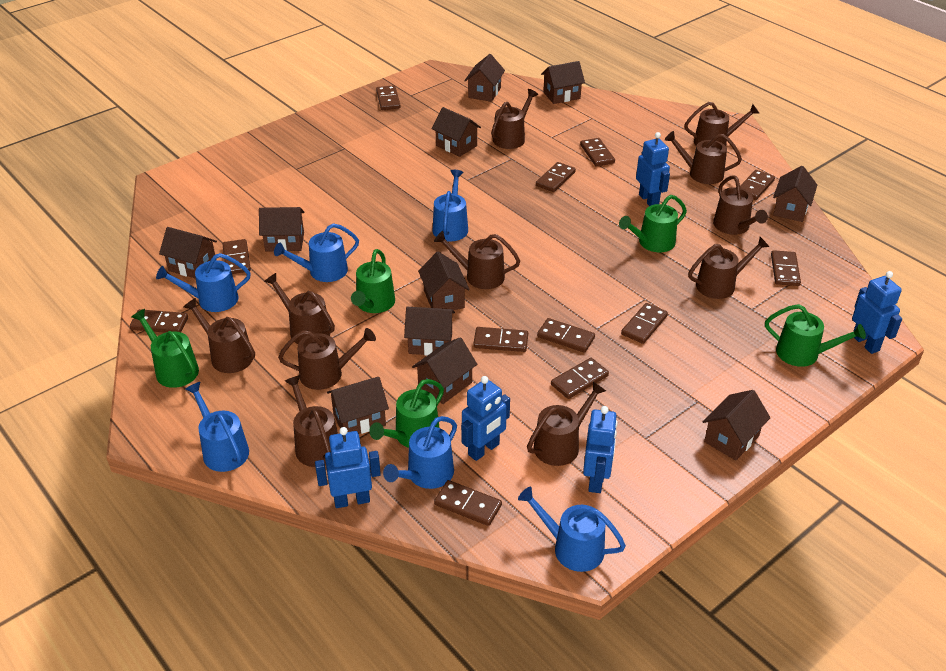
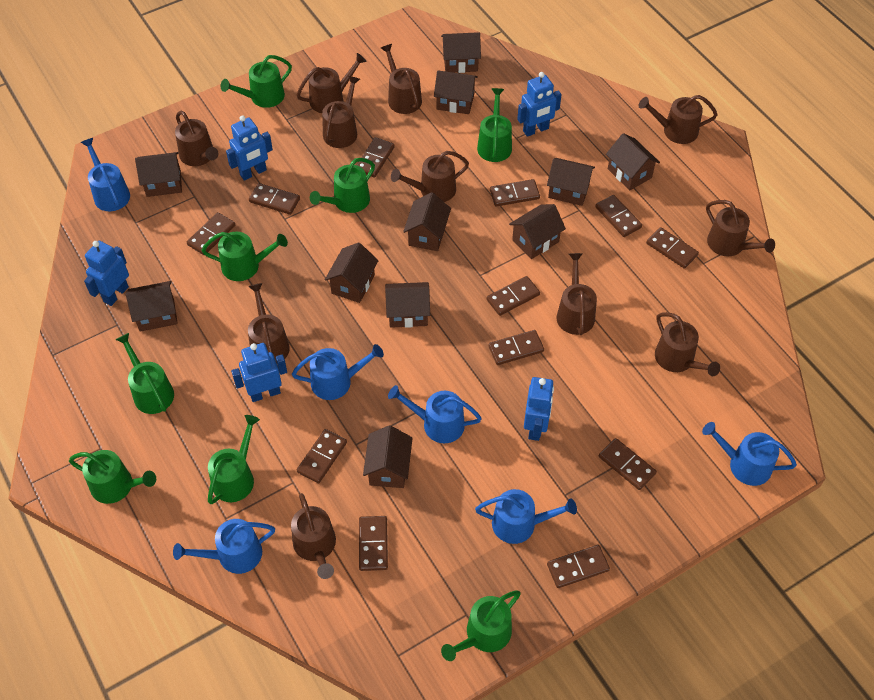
green watering can: [132,309,199,388] [351,249,395,313] [369,379,444,448] [619,195,687,252] [765,304,866,367] = 5 -> [69,450,156,504] [116,333,174,414] [202,232,288,281] [208,415,260,504] [221,55,292,108] [310,158,375,213] [441,590,521,661] [477,88,512,162] = 8

